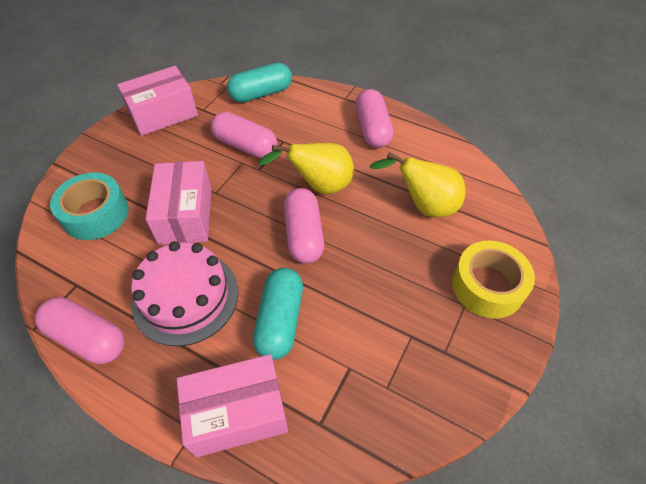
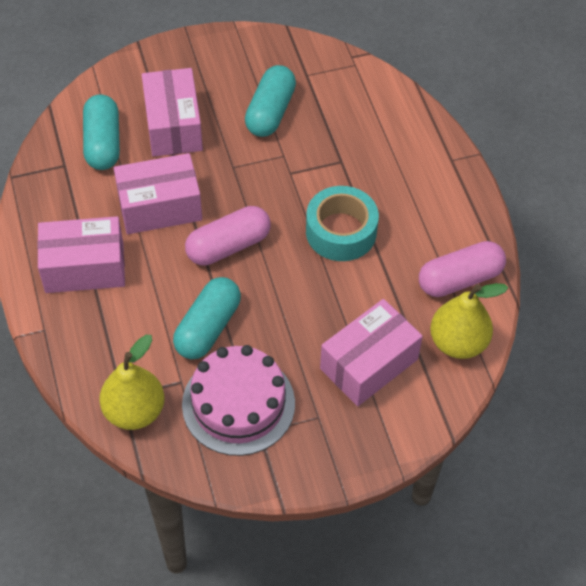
pink box: [117,66,198,136] [146,161,211,245] [177,354,288,457] = 3 -> [37,216,125,293] [114,153,202,234] [142,68,203,157] [320,299,423,406] = 4
pink capsule: [35,297,125,364] [211,112,277,158] [284,188,324,264] [356,89,394,148] = 4 -> [185,206,271,266] [419,241,506,297] = 2
turquoise capsule: [227,63,292,103] [253,268,303,360] = 2 -> [83,94,120,170] [173,277,241,359] [245,65,296,137] = 3
yellow tape: [452,240,535,319] = 1 -> none = 0

